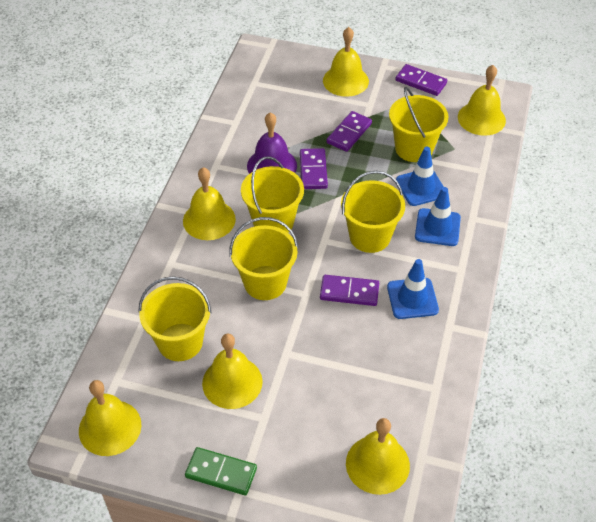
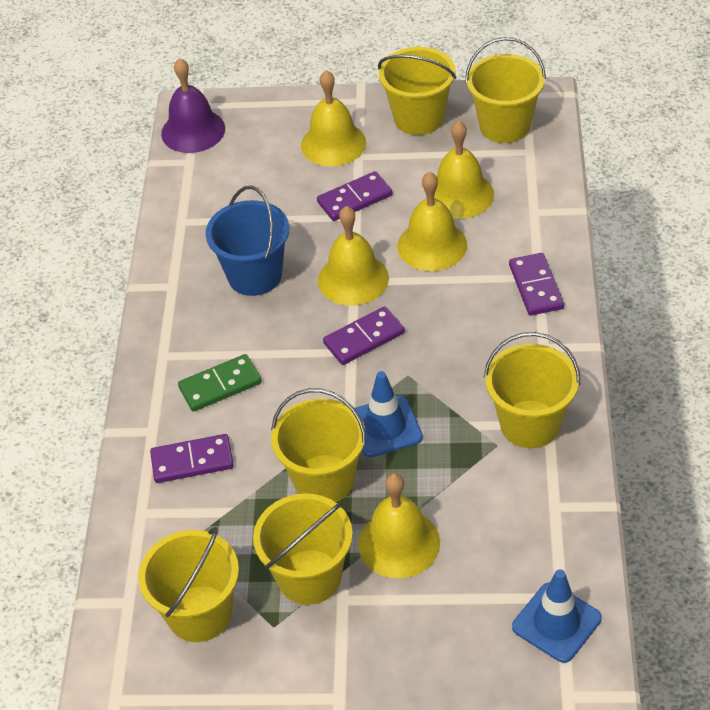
blue bucket: none = 0 -> [206,186,289,296] = 1
blue traffic cone: [387,259,439,319] [396,147,444,206] [415,187,461,246] = 3 -> [355,371,423,457] [512,569,602,663] = 2
yellow bell: [79,380,141,456] [183,167,236,240] [202,333,263,409] [323,27,369,97] [346,418,410,495] [458,65,506,136] = 6 -> [301,70,366,166] [318,206,389,306] [358,473,440,578] [397,172,467,271] [426,121,494,219] = 5
yellow bucket: [138,276,212,361] [229,217,298,300] [241,156,304,233] [341,171,405,253] [389,87,449,162] = 5 -> [138,527,239,642] [253,493,353,605] [271,388,366,502] [378,47,456,135] [465,37,546,143] [484,332,580,448] = 6

